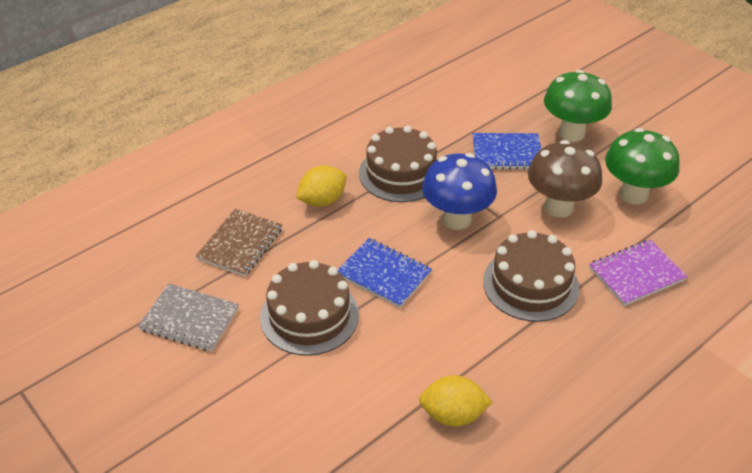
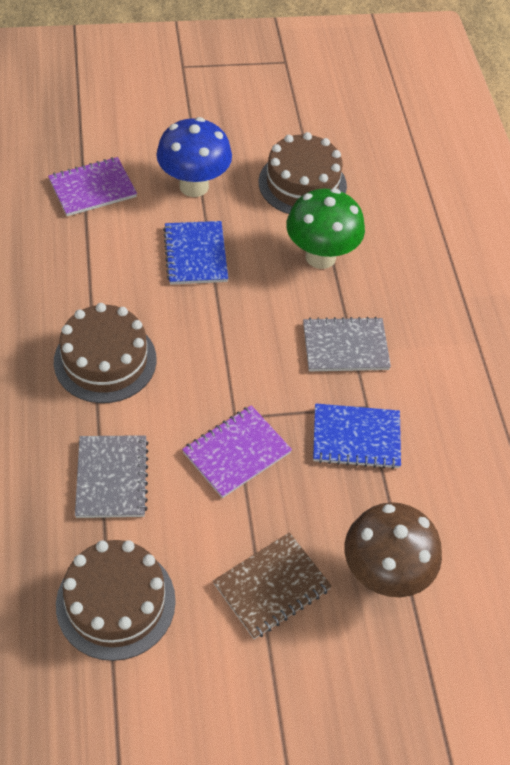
green mushroom: [544,70,612,142] [605,128,680,204] = 2 -> [286,188,365,269] = 1
grey notebook: [138,283,239,352] = 1 -> [75,435,149,518] [303,317,391,371] = 2
purple notebook: [589,240,687,306] = 1 -> [48,157,137,216] [182,405,292,498] = 2
yellow lemon: [296,165,346,207] [419,375,492,427] = 2 -> none = 0

